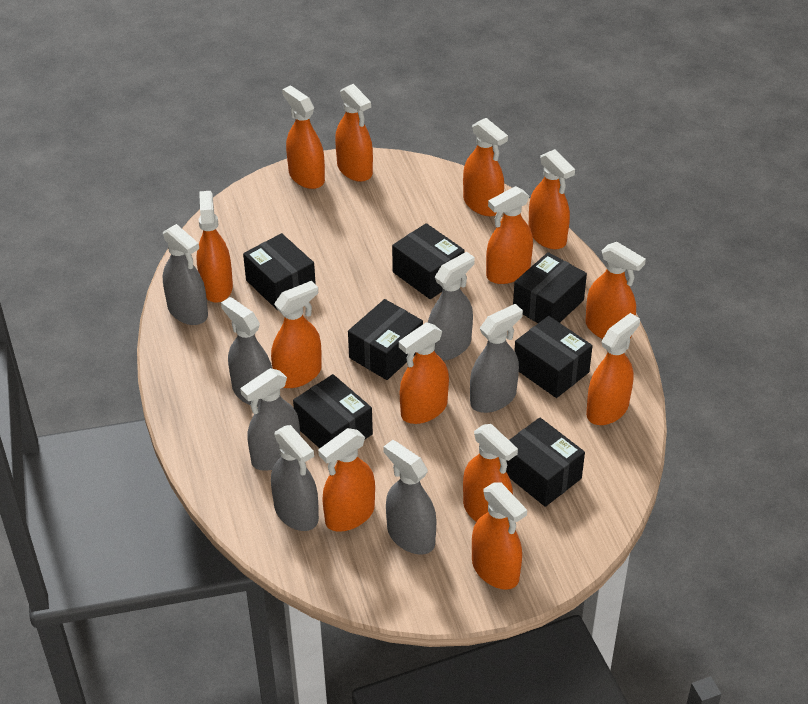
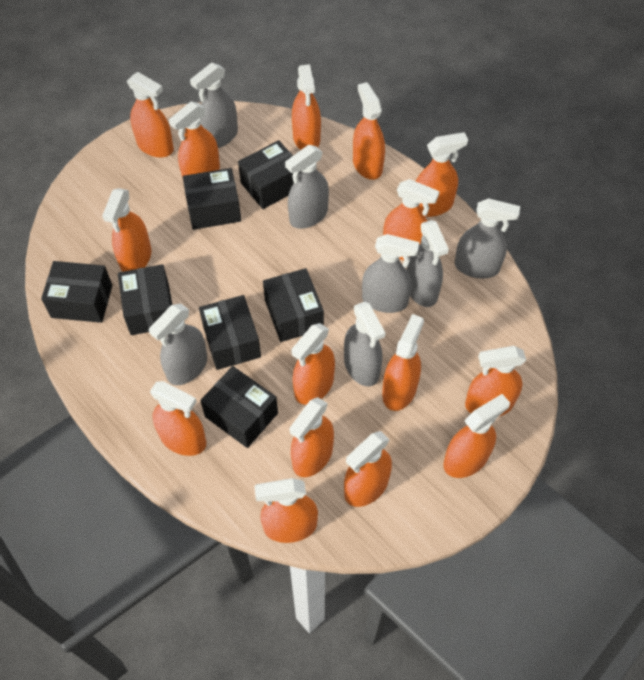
orange spray bottle: [196,191,233,303] [271,281,322,388] [282,85,325,189] [318,428,375,532] [335,84,373,182] [399,322,449,424] [463,118,508,216] [463,424,518,522] [472,482,527,590] [486,186,533,284] [528,149,575,249] [585,242,646,339] [586,313,640,425] = 13 -> [102,188,151,272] [127,72,174,158] [150,381,206,456] [169,101,220,178] [254,478,318,543] [289,397,334,477] [291,323,335,405] [292,64,321,150] [344,431,392,507] [353,82,385,180] [382,314,424,411] [383,179,440,260] [416,132,468,217] [443,394,510,478] [465,346,526,416] = 15

